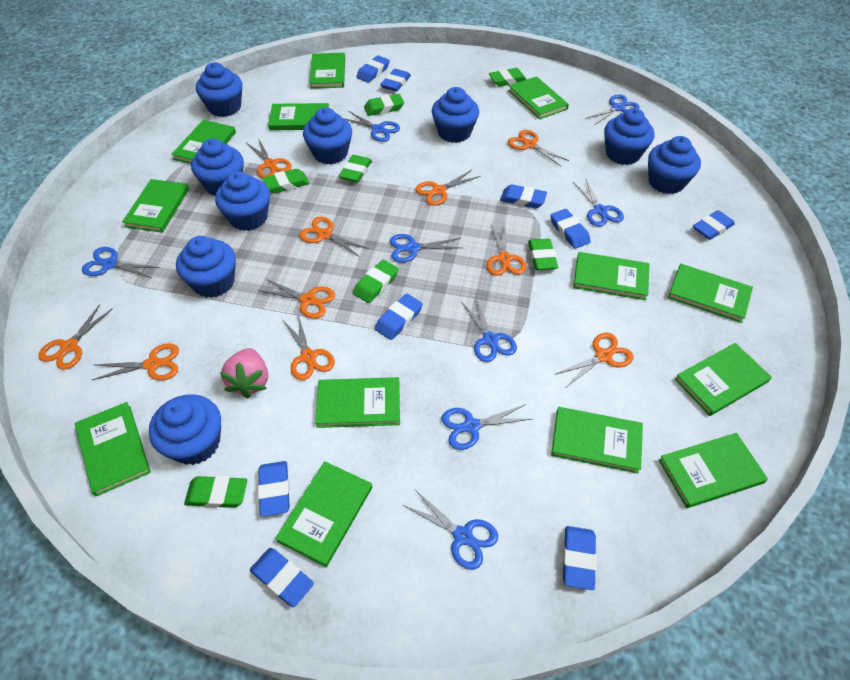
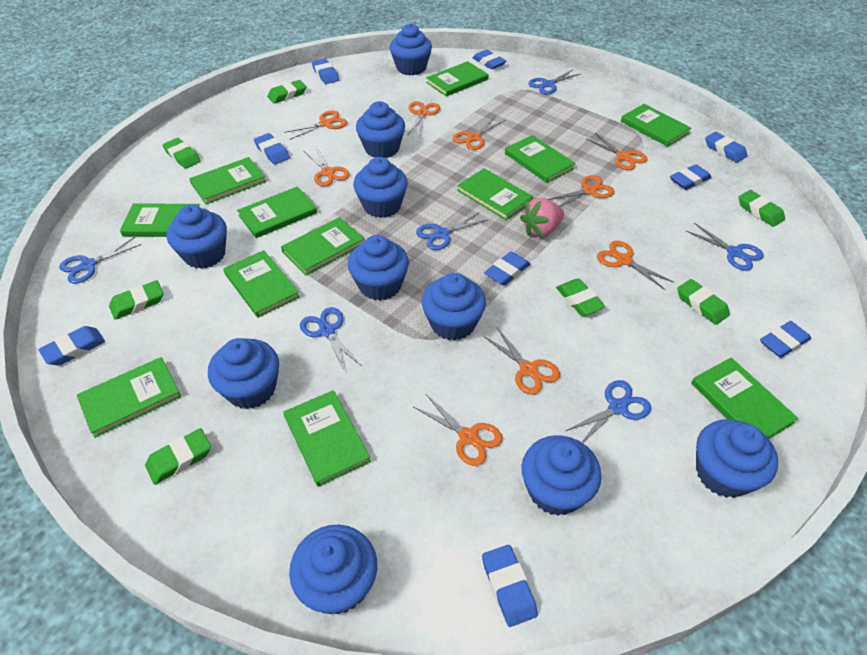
blue cupcake: [149,394,221,465] [176,236,236,298] [191,139,244,196] [196,62,242,117] [215,171,270,231] [303,108,352,164] [432,87,479,143] [604,108,655,165] [648,136,701,194] = 9 -> [166,205,227,269] [208,338,279,409] [289,525,377,614] [348,235,409,301] [353,157,408,218] [356,101,405,158] [390,24,432,76] [422,273,486,341] [522,435,602,516] [696,419,778,498] = 10
blue scissors: [82,247,160,278] [344,111,400,142] [390,234,462,263] [403,490,498,570] [441,404,531,450] [461,297,517,362] [573,179,624,227] [585,94,640,125] = 8 -> [59,237,141,284] [300,307,362,372] [416,212,487,250] [528,70,580,94] [566,380,651,443] [686,223,764,271] = 6
green book: [75,402,151,496] [122,179,189,233] [171,120,236,164] [268,103,329,130] [275,461,372,567] [309,53,345,89] [315,377,400,428] [508,76,569,119] [551,407,643,473] [573,252,649,300] [659,433,768,508] [668,264,753,323] [675,343,772,416] = 13 -> [77,357,181,438] [120,203,200,237] [189,157,266,204] [223,250,300,318] [237,186,317,238] [281,217,364,276] [283,390,371,487] [426,61,488,97] [457,168,533,220] [505,135,576,183] [621,104,691,147] [691,357,798,439] = 12
orange scissors: [38,304,113,370] [92,343,179,380] [247,138,292,178] [257,278,335,319] [282,315,335,380] [299,217,369,257] [415,170,481,206] [487,223,526,276] [508,130,569,166] [554,333,634,387] = 10 -> [284,110,347,140] [304,147,350,187] [408,101,440,137] [414,394,503,466] [452,117,505,150] [483,328,560,395] [548,175,615,207] [586,133,648,170] [597,241,673,290] = 9

